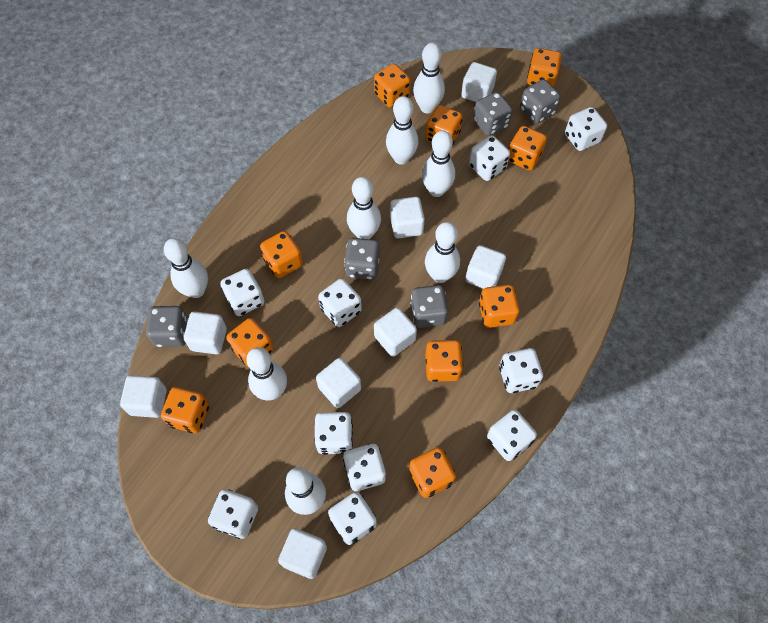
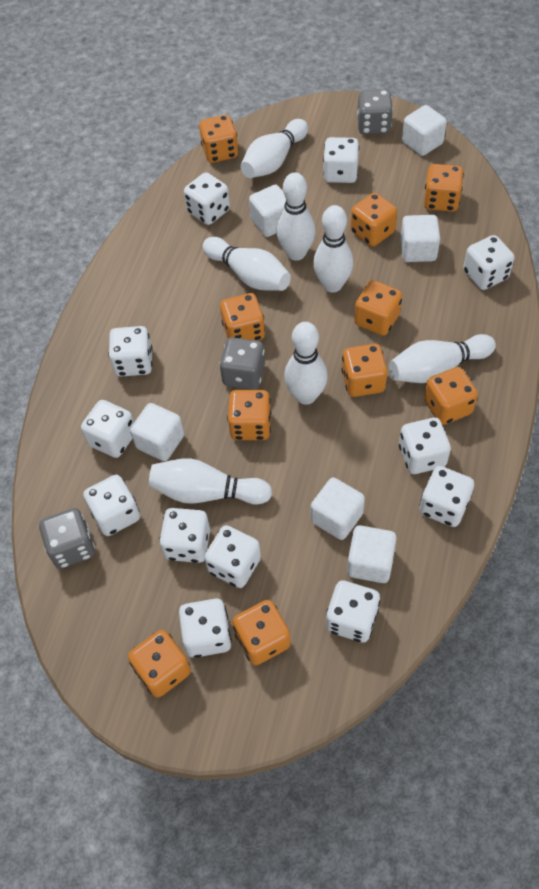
grey dice: [146,306,188,347] [344,238,380,280] [410,285,448,328] [473,92,513,136] [520,79,561,124] = 5 -> [39,508,95,569] [219,337,265,390] [357,90,393,134] = 3
white bowling pin: [164,238,208,298] [246,347,287,400] [285,467,326,515] [347,177,381,239] [386,96,418,165] [413,43,445,114] [422,131,455,197] [425,222,460,283] = 8 -> [149,458,272,505] [203,237,291,291] [240,119,308,178] [277,172,315,261] [284,322,328,405] [313,205,353,293] [389,334,496,383] = 7
white cube: [120,375,167,418] [184,311,227,354] [278,528,327,579] [316,358,361,408] [374,307,417,357] [390,197,425,239] [461,62,497,102] [465,245,506,289] = 8 -> [130,403,184,461] [249,185,286,237] [311,477,365,540] [347,525,397,583] [400,215,440,262] [402,105,447,156] = 6
white dice: [208,489,258,539] [220,269,264,316] [314,412,353,455] [318,278,362,327] [328,492,377,545] [343,444,386,491] [469,135,510,181] [487,410,537,461] [499,348,543,393] [565,107,607,151] = 10 -> [81,400,134,458] [83,475,140,536] [108,326,152,377] [159,508,210,563] [179,599,232,658] [184,172,230,225] [204,525,261,588] [323,137,359,183] [326,580,380,643] [399,418,451,474] [419,466,474,527] [463,235,514,290] = 12

